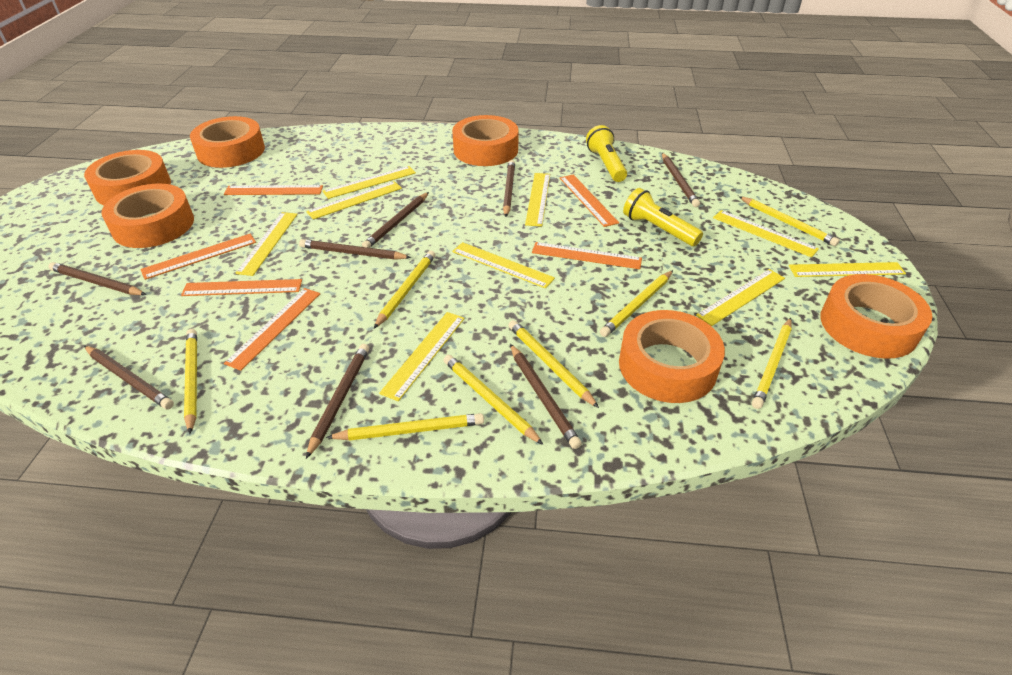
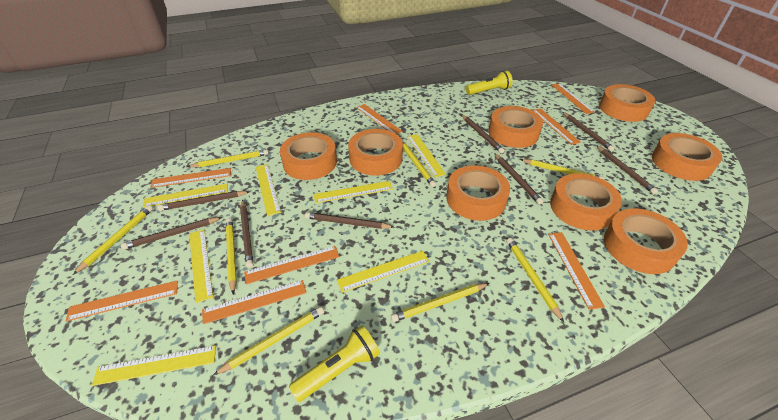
orange ruler: [140,234,256,280] [181,279,302,296] [224,185,323,195] [224,288,320,371] [532,242,642,269] [560,175,619,227] = 6 -> [66,281,178,322] [151,168,231,188] [202,280,306,324] [244,246,340,284] [356,104,402,134] [532,108,581,145] [548,232,605,310] [552,83,595,114] = 8
orange tape: [84,150,171,205] [101,184,194,248] [190,116,265,168] [452,115,519,166] [619,310,725,403] [820,274,933,359] = 6 -> [280,132,337,180] [348,129,403,176] [446,165,510,221] [489,106,543,148] [550,173,622,230] [599,84,655,122] [604,208,688,274] [652,133,722,181] = 8
yellow ruler: [236,212,298,276] [306,181,402,220] [323,166,416,199] [379,312,465,401] [452,242,555,289] [525,173,550,227] [696,269,785,326] [713,210,819,257] [789,262,906,277] = 9 -> [92,345,216,386] [143,184,228,208] [189,230,213,303] [256,164,281,216] [314,181,393,203] [337,251,430,293] [407,134,446,177] = 7

